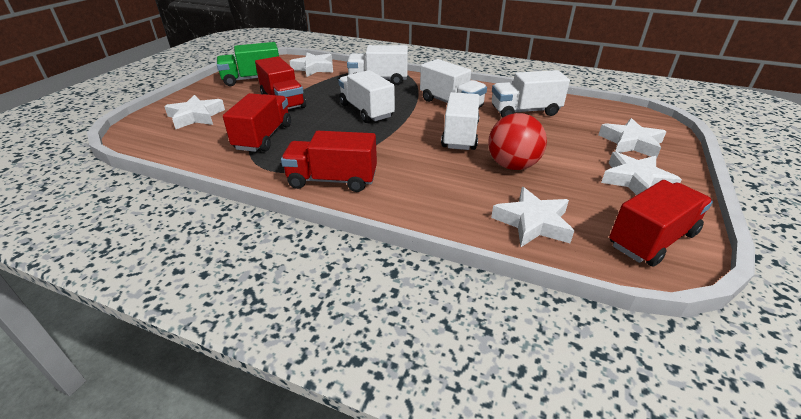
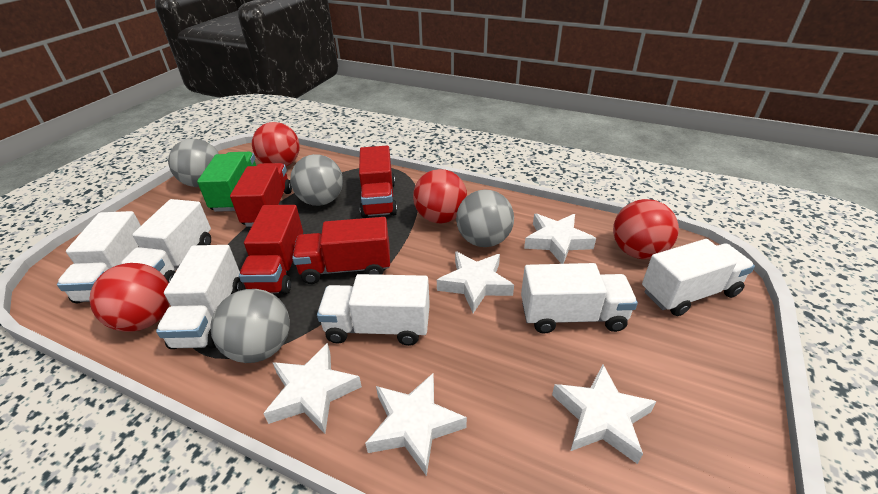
grey ball: none = 0 -> [168,139,219,187] [210,289,290,363] [290,154,343,206] [456,189,514,247] = 4
red ball: [488,113,547,170] = 1 -> [89,263,170,332] [252,122,300,166] [413,169,467,224] [613,199,679,259] = 4
white truck: [338,70,395,123] [347,45,408,85] [420,59,487,108] [441,92,480,150] [492,70,570,118] = 5 -> [57,211,141,303] [120,199,211,283] [156,245,242,349] [317,274,430,346] [521,263,638,334] [642,239,755,316] = 6

